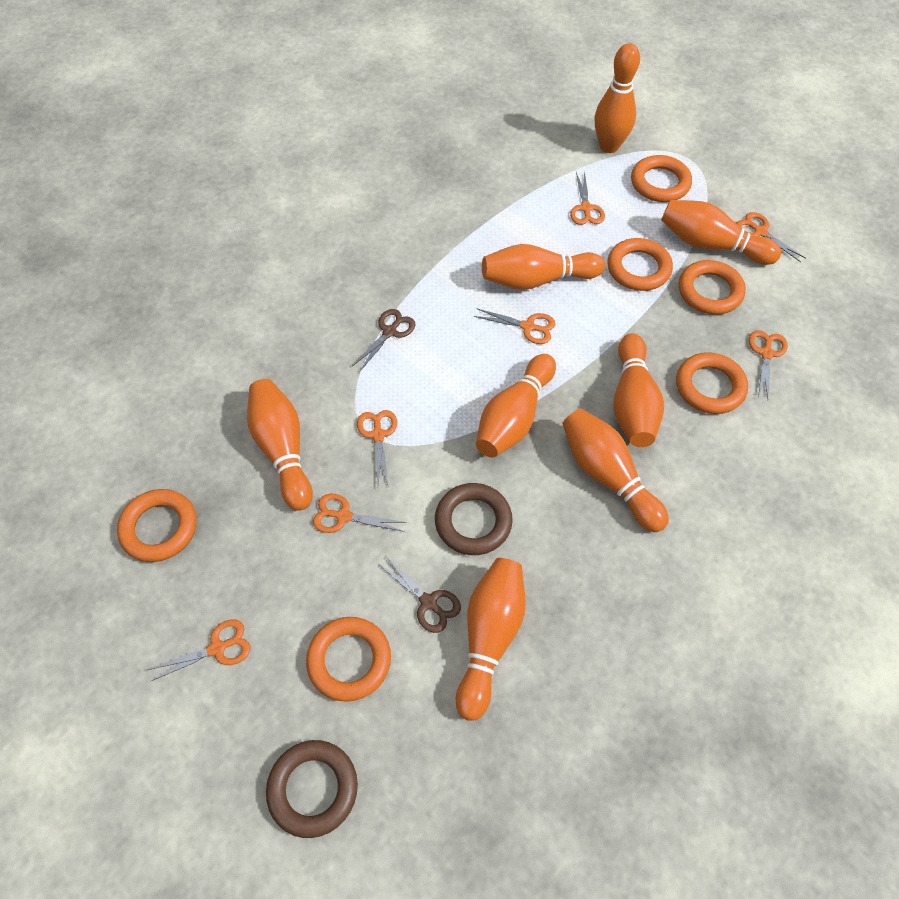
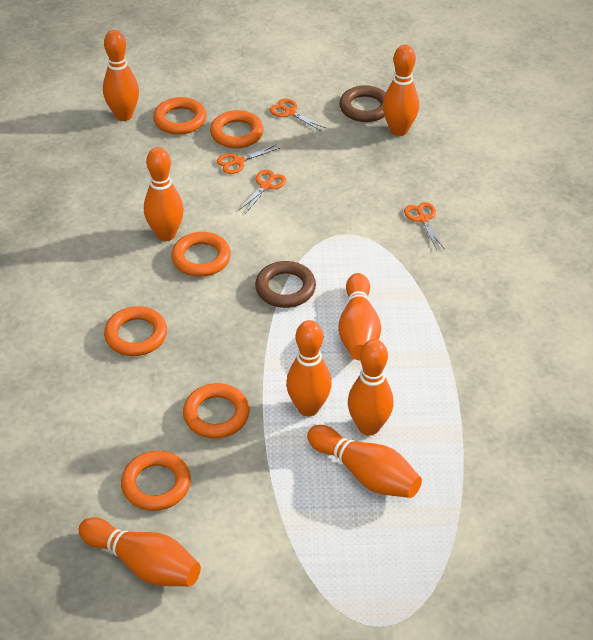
brown scissors: [352,309,416,371] [377,555,461,633] = 2 -> none = 0
orange scissors: [148,620,251,681] [313,494,407,533] [357,410,397,485] [474,309,555,344] [570,171,605,225] [736,212,806,262] [749,330,788,398] = 7 -> [216,145,280,174] [239,170,286,214] [269,99,326,131] [404,202,445,250] = 4

